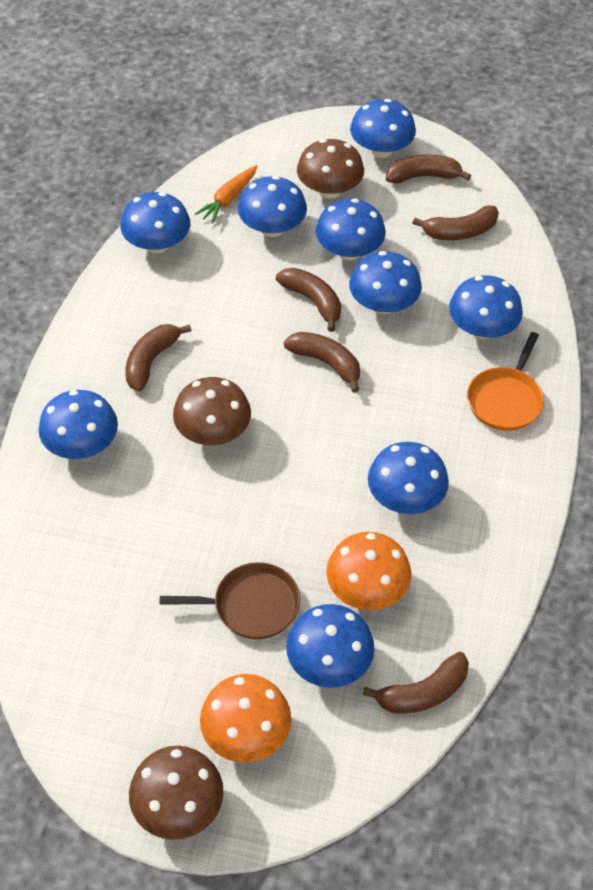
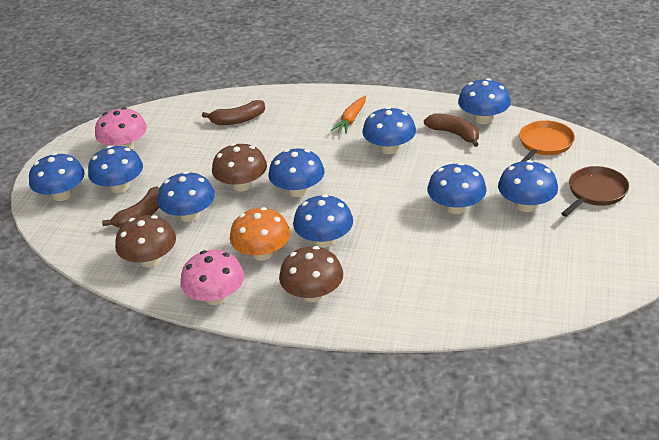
brown banana: [125,324,191,391] [276,268,341,332] [284,332,360,393] [362,652,469,714] [386,155,471,184] [413,205,499,240] = 6 -> [102,186,159,228] [202,100,265,125] [424,113,479,147] = 3
orange mushroom: [200,674,291,763] [326,532,411,610] = 2 -> [230,207,290,261] = 1
pink mushroom: none = 0 -> [95,107,147,150] [180,250,244,305] = 2

